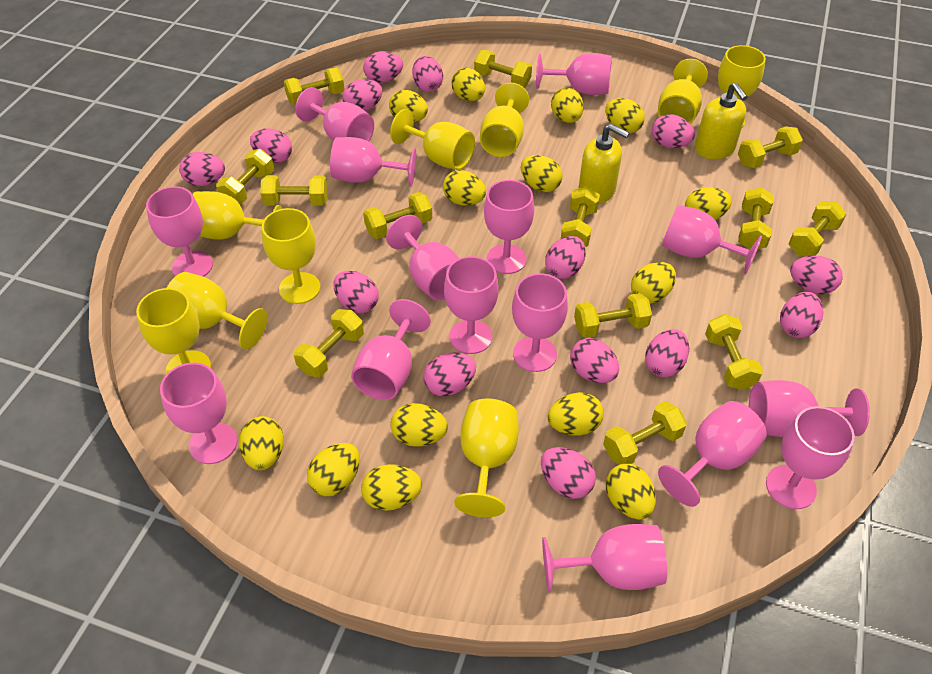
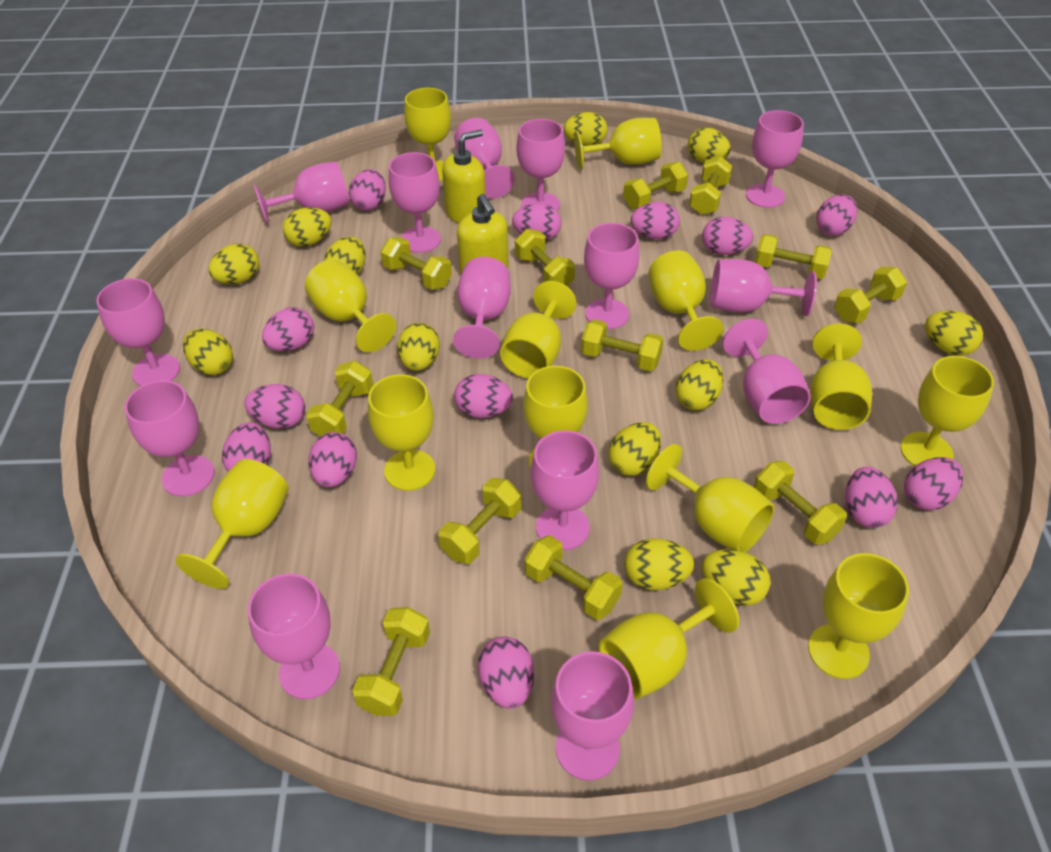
pink egg: [179,152,225,186] [250,128,292,163] [333,271,379,313] [343,79,382,111] [363,51,403,83] [412,56,443,92] [424,353,476,396] [541,447,596,499] [545,236,586,279] [570,338,619,383] [645,329,689,377] [652,114,695,148] [780,292,823,338] [790,255,843,294] = 14 -> [222,422,271,472] [244,384,305,429] [262,307,314,352] [308,432,357,488] [349,169,386,211] [454,374,513,418] [478,636,534,709] [512,203,561,241] [631,202,680,239] [702,217,753,255] [816,194,857,236] [845,467,898,528] [904,457,964,510] = 13
pink goblet: [146,186,213,277] [160,363,238,464] [295,87,374,141] [330,137,416,186] [351,299,431,400] [386,215,459,300] [444,256,499,354] [484,180,534,274] [512,273,568,372] [536,53,612,95] [542,524,667,592] [658,401,767,507] [662,205,762,275] [749,380,870,437] [766,406,855,509] = 15 -> [96,278,180,386] [125,380,214,496] [248,574,340,699] [254,162,350,225] [389,152,441,253] [453,257,511,359] [454,118,515,199] [517,119,565,211] [531,430,599,550] [551,651,634,781] [584,223,639,329] [710,259,817,316] [723,319,811,424] [746,110,804,208] = 14
yellow dumbbell: [216,149,274,204] [260,175,328,206] [284,67,344,105] [294,309,364,377] [363,192,432,239] [474,50,532,88] [561,186,600,247] [574,293,652,338] [603,401,687,465] [705,314,763,390] [738,126,803,168] [738,187,774,250] [789,201,847,257] = 13 -> [306,361,374,437] [352,607,430,716] [381,237,452,290] [439,478,521,564] [515,229,575,286] [525,535,623,620] [581,319,664,371] [623,162,688,209] [689,156,732,215] [754,461,847,545] [755,234,832,279] [834,267,907,323] = 12
yellow egg: [239,416,284,470] [307,443,360,496] [361,464,422,511] [389,90,428,122] [391,403,448,447] [443,170,486,206] [451,68,485,101] [521,155,563,192] [548,392,604,436] [551,88,584,123] [605,98,645,133] [606,463,656,520] [631,262,676,304] [685,187,732,220] = 14 -> [183,329,233,375] [209,244,259,284] [283,207,332,247] [324,237,366,275] [397,323,440,371] [564,112,608,146] [609,422,661,476] [624,538,694,590] [676,359,724,410] [688,128,731,163] [702,549,770,606] [925,311,983,355] = 12
yellow goblet: [136,288,211,374] [167,272,267,349] [193,191,282,240] [262,208,320,304] [390,109,475,170] [454,399,519,517] [480,83,529,157] [658,59,708,124] [718,45,766,128] = 9 -> [175,459,289,589] [305,259,396,352] [368,374,435,491] [404,88,451,181] [500,281,577,378] [523,366,588,469] [574,118,662,170] [599,578,739,699] [646,444,774,552] [648,250,723,351] [808,553,909,679] [810,323,872,430] [900,356,994,466] = 13

